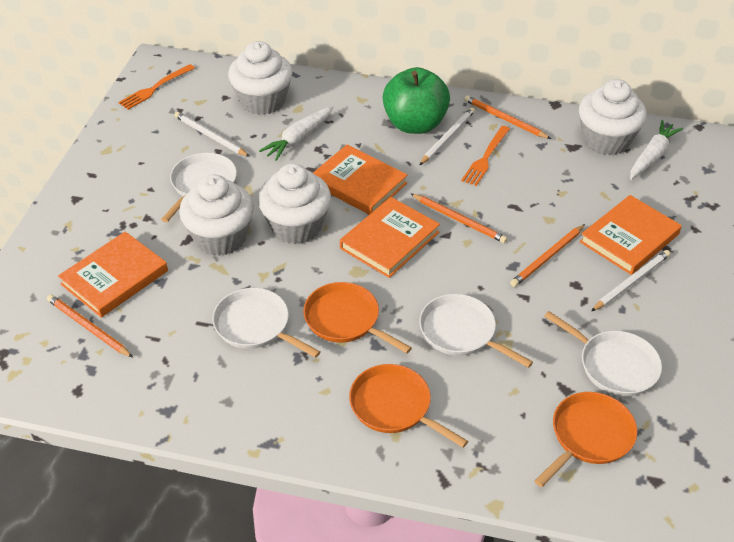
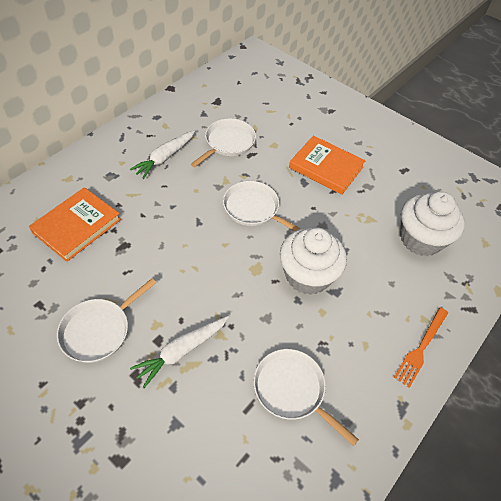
green apple: [383,67,450,134] = 1 -> none = 0
orange book: [58,232,168,318] [313,145,408,215] [340,197,440,278] [580,195,682,275] = 4 -> [29,187,121,262] [289,136,366,195] = 2
orange fork: [119,64,195,110] [461,126,510,186] = 2 -> [394,307,448,388] = 1
orange pan: [303,282,412,353] [349,364,468,448] [535,392,637,487] = 3 -> none = 0
orange pencil: [47,294,133,358] [411,194,507,243] [464,95,551,139] [510,224,585,287] = 4 -> none = 0
white cupcake: [179,174,254,256] [228,41,293,115] [258,164,331,244] [579,79,647,155] = 4 -> [280,228,347,295] [400,191,465,256] = 2
white pencil: [174,112,250,157] [420,107,475,165] [592,250,670,311] = 3 -> none = 0

